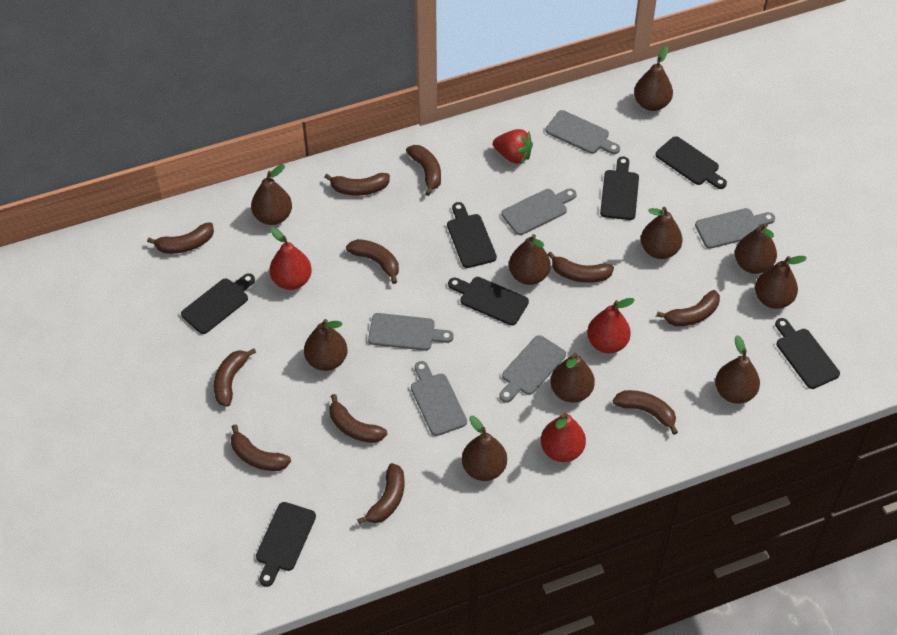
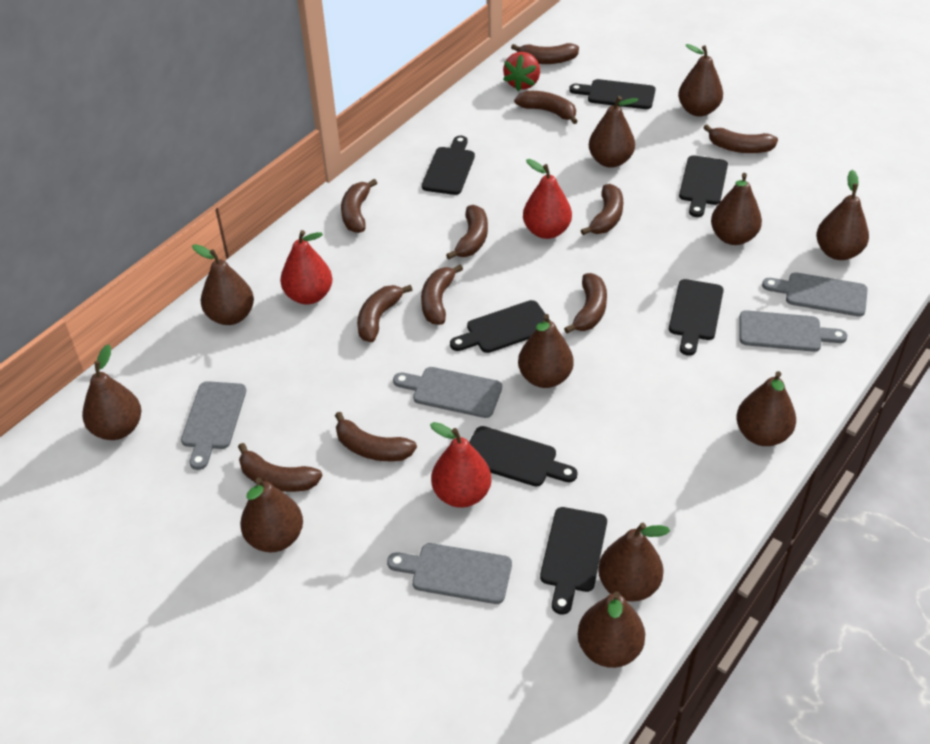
brown pear: [251,164,292,225] [304,319,347,371] [462,416,507,481] [509,234,551,285] [551,353,595,403] [634,46,673,111] [641,207,683,259] [715,335,760,404] [735,223,777,274] [755,256,807,309] = 10 -> [82,344,141,440] [192,244,254,325] [240,477,303,552] [518,314,574,388] [577,592,645,668] [589,96,639,168] [598,523,670,602] [678,44,723,117] [711,173,762,245] [736,371,796,446] [816,170,869,260] = 11
grey cutting board: [368,313,454,351] [411,361,467,436] [499,335,566,403] [501,189,577,235] [546,110,620,154] [695,208,775,249] = 6 -> [181,381,246,470] [387,543,512,604] [393,367,502,418] [740,310,847,352] [762,272,868,317] = 5

